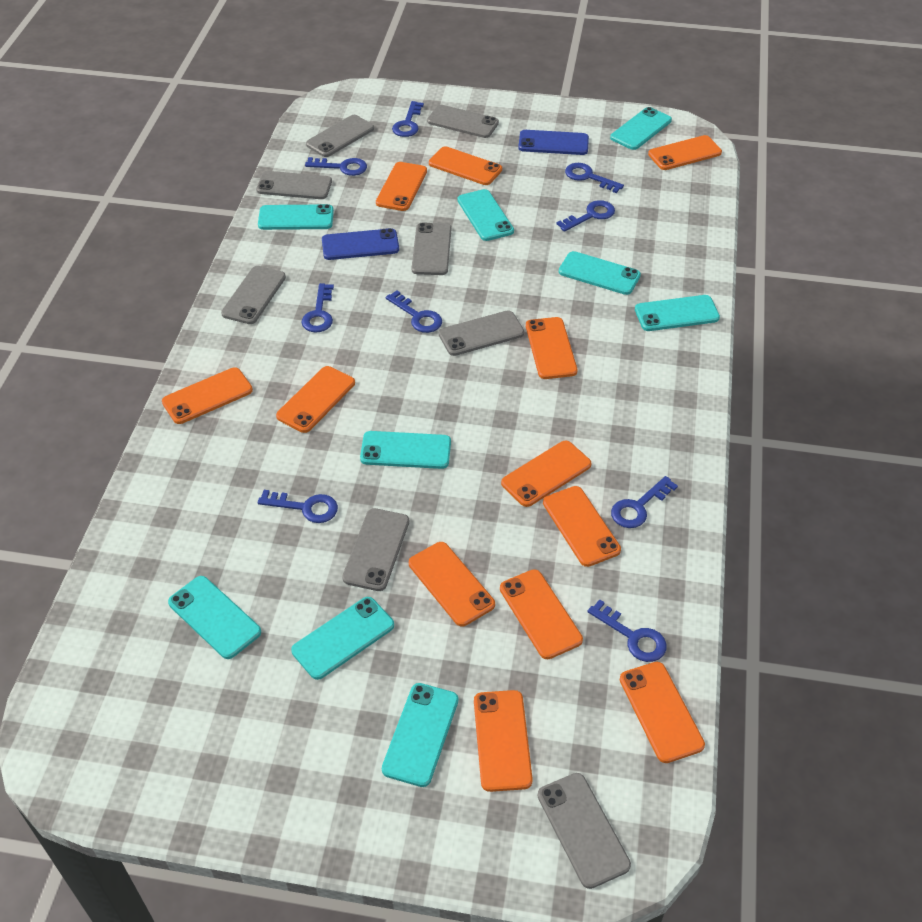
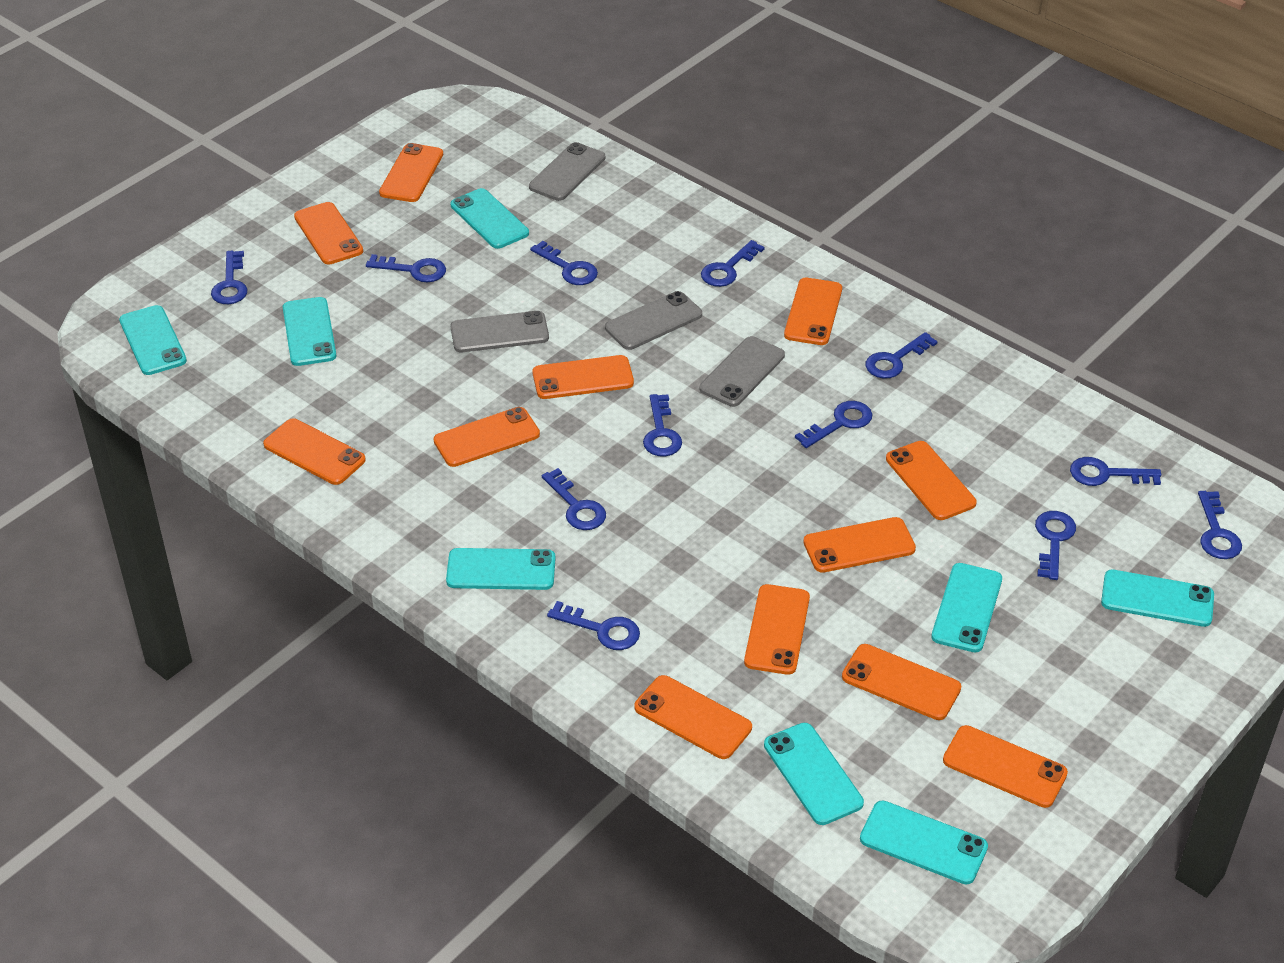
blue key: [258,490,338,523] [301,283,334,332] [305,157,367,176] [386,290,442,333] [392,101,424,137] [556,200,615,232] [565,163,624,193] [588,599,667,662] [611,476,678,528] = 9 -> [211,251,247,304] [366,254,446,282] [530,241,598,285] [542,468,606,530] [547,601,640,650] [643,394,682,457] [701,240,764,287] [795,401,872,448] [865,332,938,379] [1035,511,1076,580] [1070,457,1161,486] [1198,491,1242,559] = 12
blue phone: [322,228,399,260] [518,130,589,155] = 2 -> none = 0
grey phone: [221,266,286,324] [256,171,332,199] [306,115,374,157] [342,508,409,591] [412,223,451,275] [427,105,499,138] [439,311,524,356] [538,773,631,889] = 8 -> [451,311,549,352] [529,142,605,201] [605,291,702,350] [700,336,785,407] = 4
turquoise phone: [168,576,261,659] [258,204,334,230] [291,597,394,680] [360,431,451,469] [382,683,458,787] [458,189,514,241] [559,251,641,295] [610,107,672,150] [635,295,720,331] = 9 -> [119,305,187,375] [283,297,336,366] [446,548,555,590] [451,188,529,249] [764,723,864,825] [860,801,988,884] [931,563,1002,652] [1101,569,1214,627] = 8

